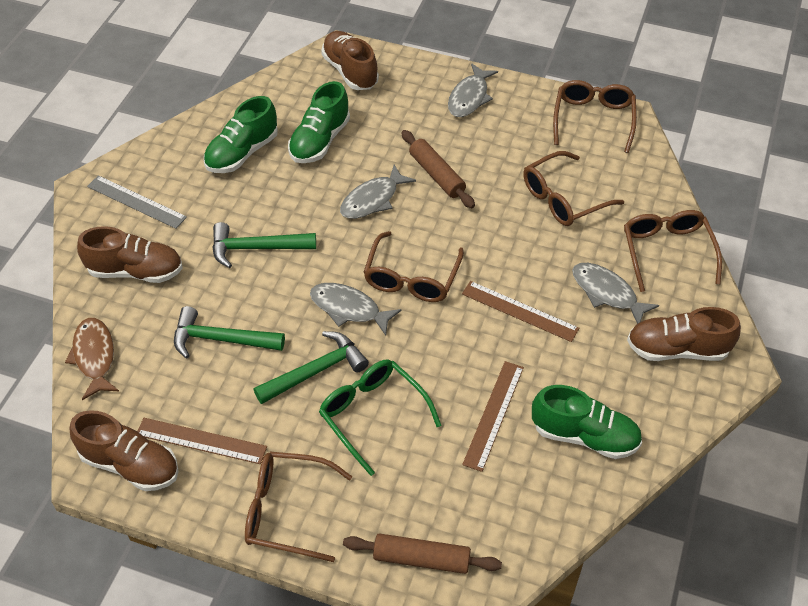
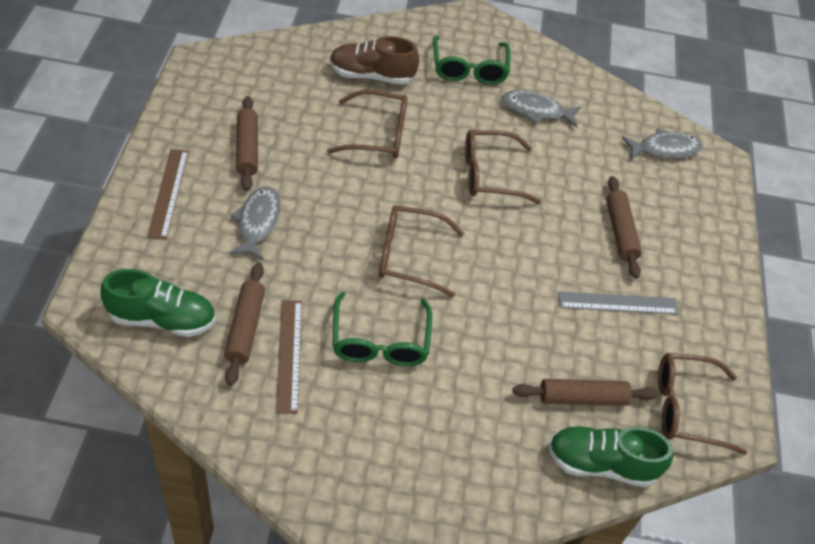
brown fish: [65,318,119,400] = 1 -> none = 0
brown glasses: [245,452,353,562] [364,231,464,302] [523,151,624,226] [553,80,637,153] [624,210,722,292] = 5 -> [327,90,407,158] [379,205,464,297] [465,130,541,204] [658,353,747,455] = 4
brown rolling pin: [343,533,502,574] [401,130,475,208] = 2 -> [224,262,265,386] [236,96,258,191] [513,379,658,406] [606,176,642,279] = 4
brown ruler: [137,418,267,464] [462,281,579,342] [462,361,524,472] = 3 -> [147,149,189,240] [276,300,302,414] = 2
brown shoe: [70,410,179,491] [77,226,183,283] [321,31,379,90] [627,307,741,361] = 4 -> [330,36,419,84] = 1
green glasses: [319,360,441,476] = 1 -> [333,292,432,366] [433,36,510,85] = 2
green hammer: [174,306,285,359] [212,222,316,268] [254,331,369,404] = 3 -> none = 0
green shoe: [204,96,278,173] [288,81,350,163] [532,385,642,459] = 3 -> [100,269,216,337] [548,426,673,487] = 2
grey fish: [310,283,401,336] [340,165,416,219] [448,63,498,117] [572,263,659,324] = 4 -> [229,187,281,261] [502,90,581,128] [622,128,703,159] = 3

